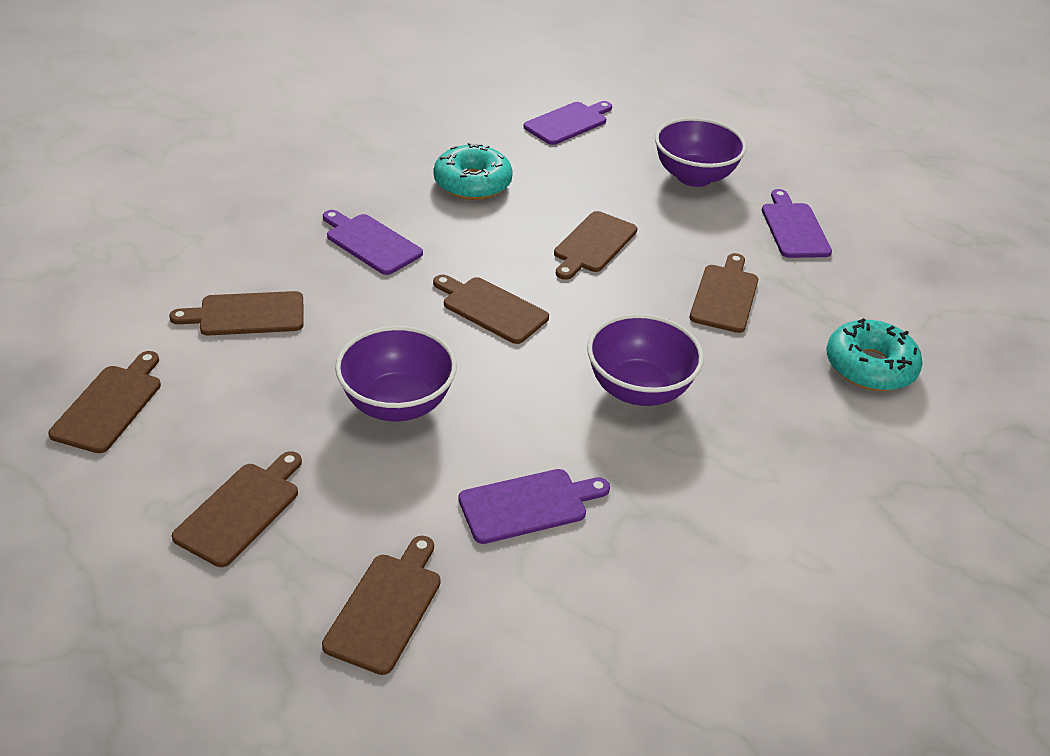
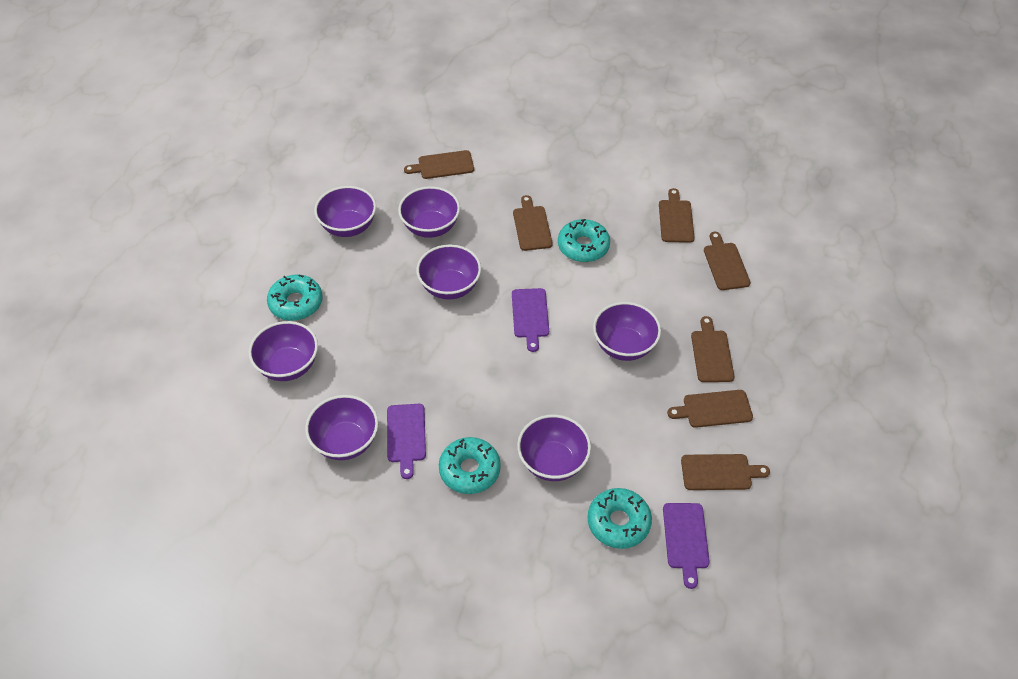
purple bowl: [335,326,457,421] [587,314,704,406] [655,117,747,187] = 3 -> [248,321,318,381] [305,395,378,460] [314,186,376,237] [398,186,460,238] [416,244,481,300] [517,414,591,481] [593,302,661,361] = 7
purple cutting board: [323,210,423,275] [459,469,610,544] [523,101,612,145] [762,189,832,258] = 4 -> [387,404,426,479] [512,288,549,352] [663,503,710,589] = 3
turquoise donut: [433,142,513,200] [826,318,923,391] = 2 -> [267,274,323,321] [439,437,501,494] [558,219,610,262] [587,488,652,549] = 4

